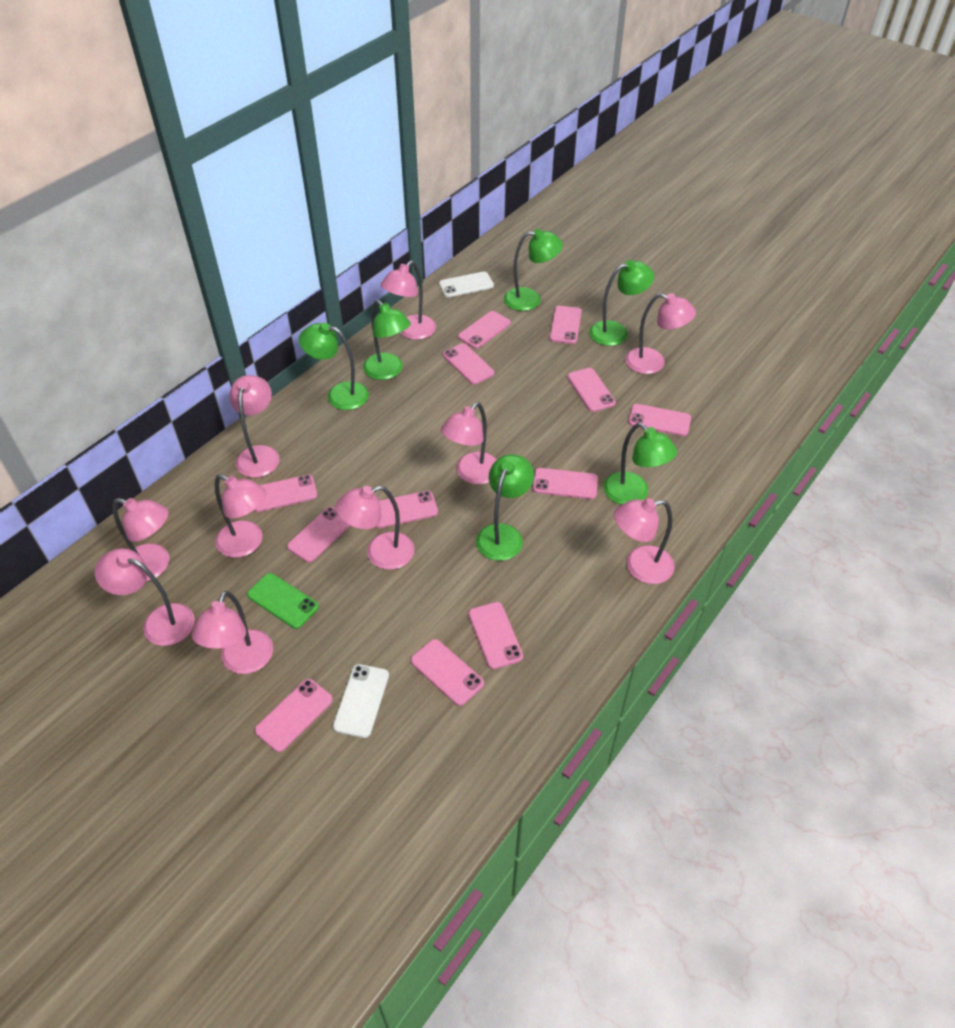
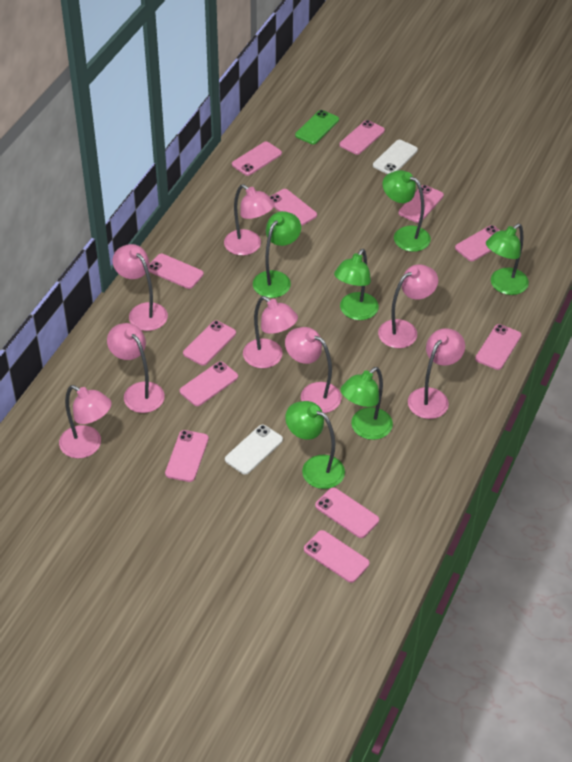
pink lamp: [95,548,195,646] [113,498,169,581] [192,591,273,674] [214,474,266,558] [229,375,280,478] [336,486,414,570] [381,261,436,340] [441,402,497,484] [614,499,675,584] [625,293,696,374] = 10 -> [59,385,112,458] [107,323,165,413] [112,244,168,331] [224,184,275,256] [243,296,298,368] [285,327,342,413] [378,264,438,348] [408,328,465,419] = 8

